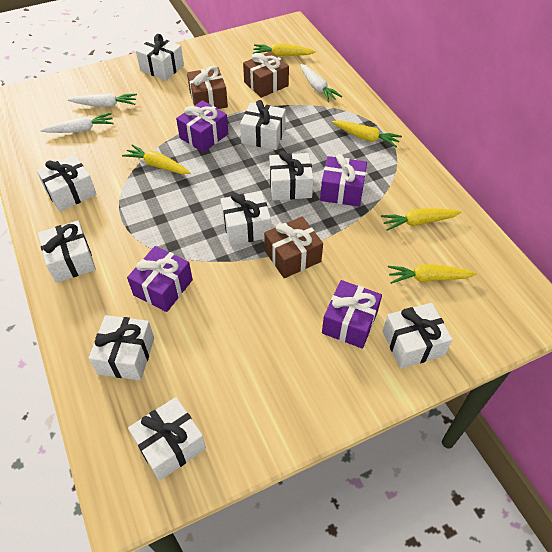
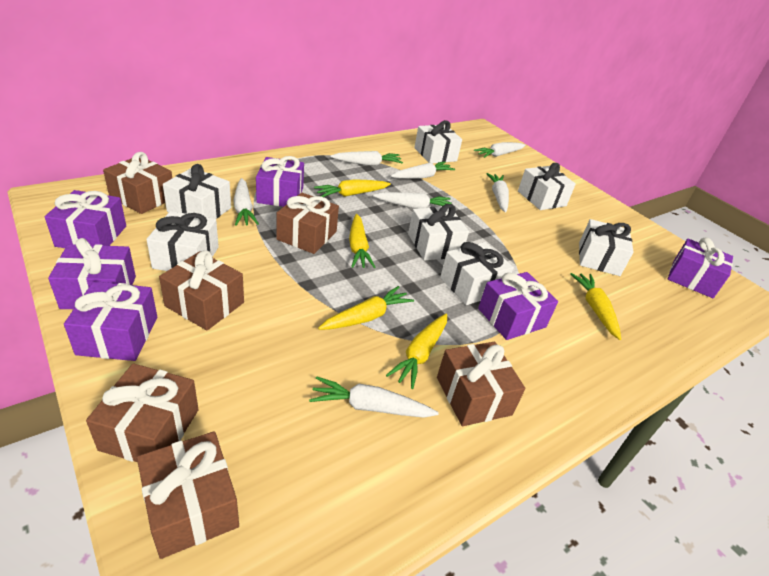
brown gift: [187,66,228,109] [243,51,289,98] [264,217,323,278] = 3 -> [86,363,199,462] [103,152,172,214] [137,431,239,559] [159,250,244,330] [277,193,339,254] [437,342,525,426] = 6
purple gift: [127,246,193,312] [176,100,228,152] [320,154,367,207] [322,280,382,349] = 4 -> [45,190,126,248] [48,238,136,309] [64,281,157,361] [256,156,304,207] [478,272,558,340] [668,238,733,298] = 6
white carrot: [40,113,114,133] [68,93,137,107] [300,64,342,102] = 3 -> [233,178,259,226] [309,376,439,418] [330,151,403,166] [373,192,452,208] [391,161,455,179] [474,142,526,158] [486,173,509,212] = 7
white gift: [37,155,97,211] [38,221,96,283] [89,315,154,380] [128,397,206,481] [136,34,184,81] [220,191,271,246] [240,100,286,150] [269,151,314,200] [383,303,453,369] = 9 -> [146,211,219,271] [163,164,231,219] [408,204,469,261] [414,120,462,163] [440,242,514,305] [518,163,576,210] [579,219,634,276] = 7

